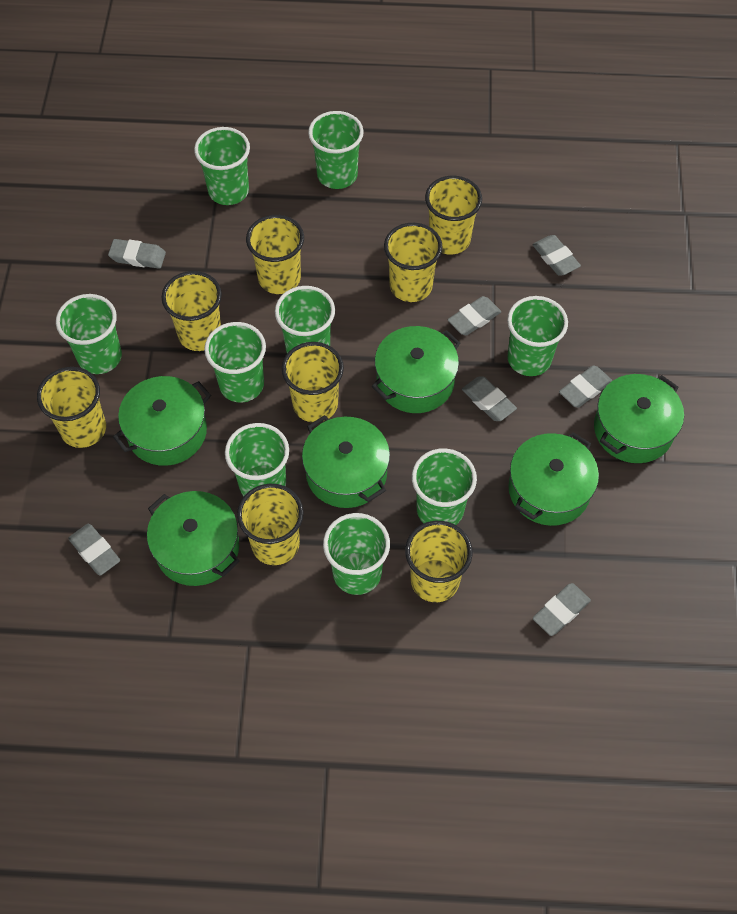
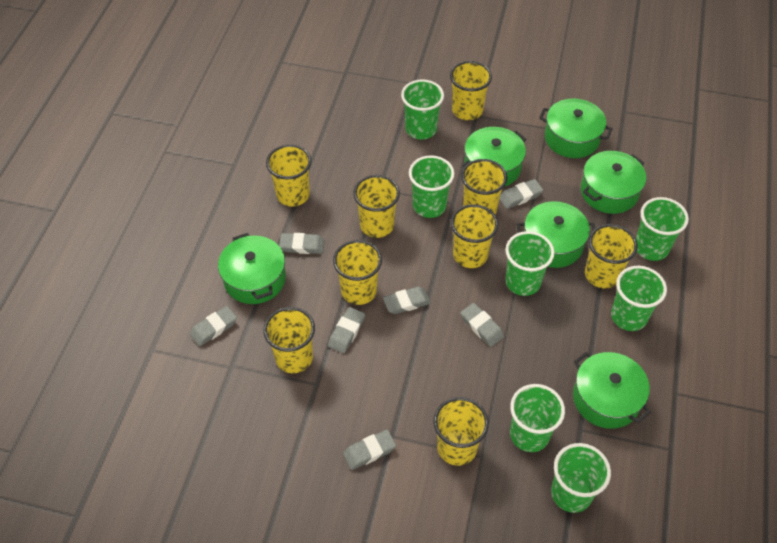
green cup: [56,294,122,374] [194,127,250,205] [204,322,266,402] [225,423,289,496] [275,286,335,353] [308,111,364,189] [323,513,390,595] [412,448,477,525] [507,296,568,376] = 9 -> [401,79,444,140] [409,155,455,218] [505,231,554,296] [510,384,565,452] [551,443,611,513] [611,266,667,331] [636,197,689,261] = 7
yellow cup: [37,367,106,448] [162,271,222,351] [237,484,304,565] [246,215,304,294] [282,342,344,422] [384,223,443,302] [405,521,473,602] [425,176,482,254] = 8 -> [263,307,315,373] [266,144,311,207] [333,240,382,305] [353,175,400,238] [434,397,489,466] [450,61,492,120] [451,204,498,268] [461,159,507,214] [585,224,638,288] = 9

